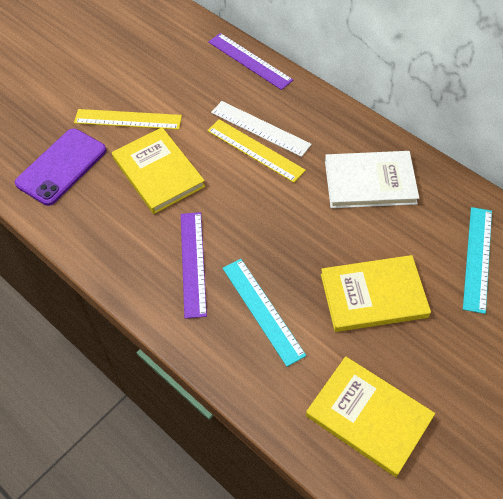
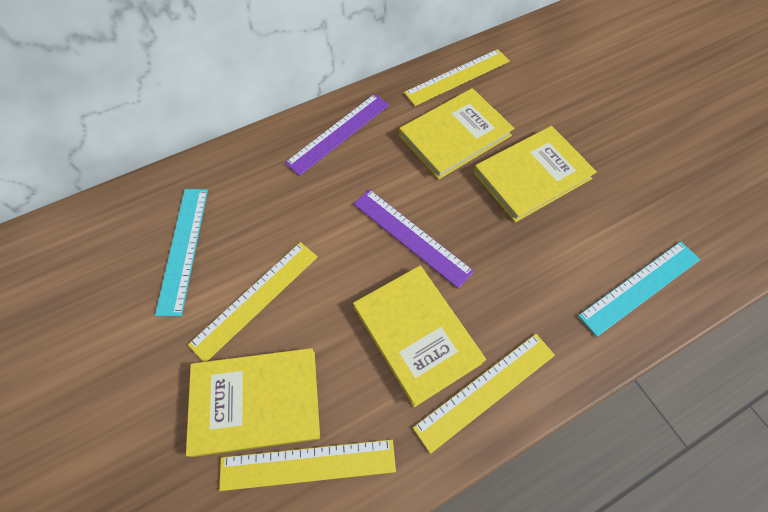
purple phone: [15,129,106,206] = 1 -> none = 0
white book: [325,151,419,208] = 1 -> none = 0
white ruler: [211,101,312,157] = 1 -> none = 0
yellow book: [112,127,205,214] [306,356,435,477] [321,255,431,332] = 3 -> [186,348,320,457] [353,266,486,407] [399,88,515,179] [473,126,597,223] = 4
yellow ruler: [74,109,182,130] [207,119,306,183] = 2 -> [188,242,318,362] [219,439,396,491] [404,49,510,106] [413,334,555,454] = 4

